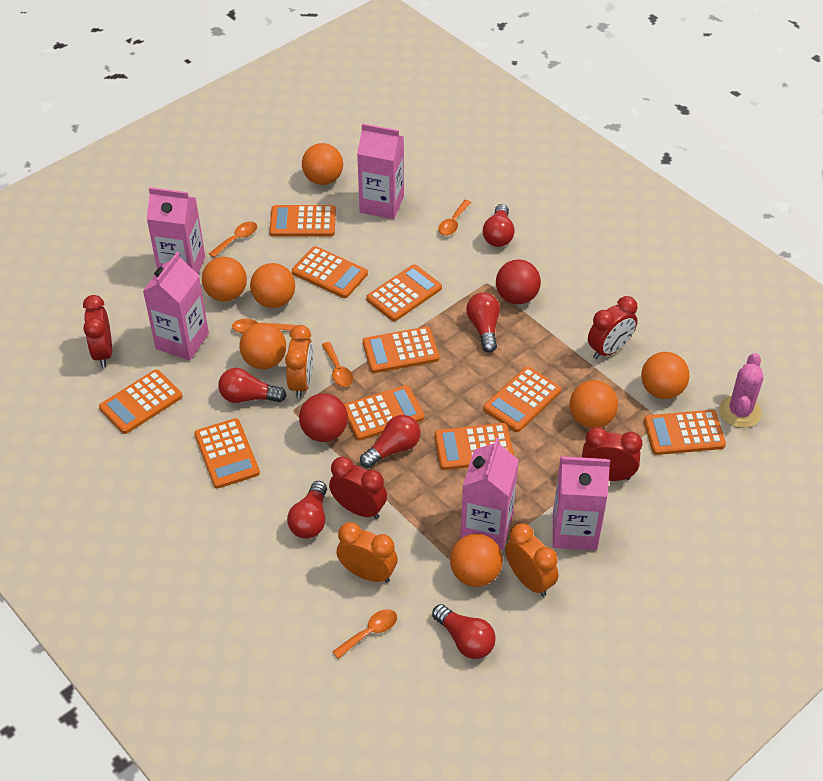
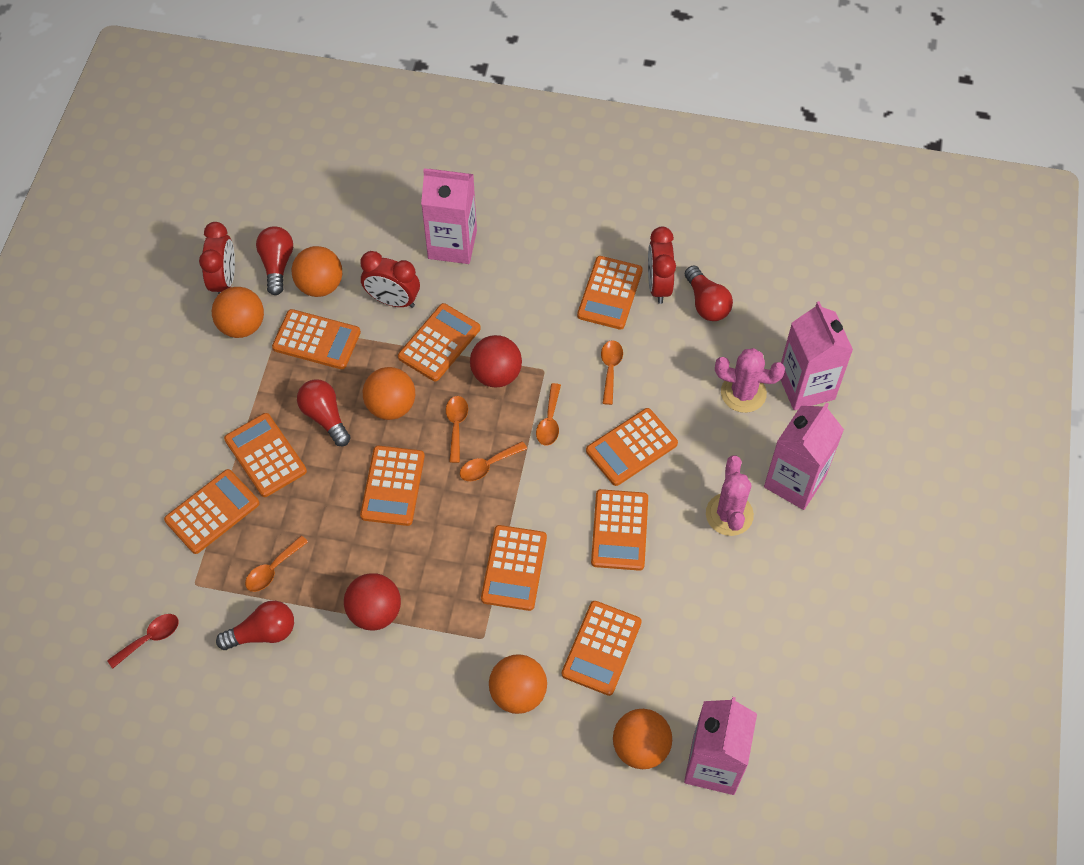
orange ball: [202,257,247,302] [239,323,286,369] [250,263,295,308] [302,143,343,185] [450,534,503,587] [570,380,618,428] [641,352,690,399] = 7 -> [212,287,264,338] [291,246,342,297] [363,367,415,420] [489,655,547,714] [613,709,672,769] = 5
orange clock: [285,325,313,399] [337,522,397,583] [505,523,558,597] = 3 -> none = 0
pink cactus: [719,353,764,428] = 1 -> [706,456,754,536] [715,348,785,413] = 2
pink carton: [143,252,209,360] [147,187,205,274] [357,123,404,219] [460,438,519,550] [553,456,610,551] = 5 -> [421,168,477,264] [684,697,757,795] [764,403,844,510] [781,301,853,410] = 4
red clock: [83,295,112,367] [329,456,387,519] [582,427,642,481] [588,296,638,359] = 4 -> [199,222,235,294] [360,251,420,308] [648,227,676,304] = 3
red light bulb: [218,368,287,403] [287,481,327,539] [360,415,420,468] [432,604,496,659] [466,292,500,353] [483,204,515,247] = 6 -> [216,601,294,650] [256,226,293,295] [297,379,351,446] [685,265,733,321] = 4
red spoon: none = 0 -> [107,614,179,669] = 1

